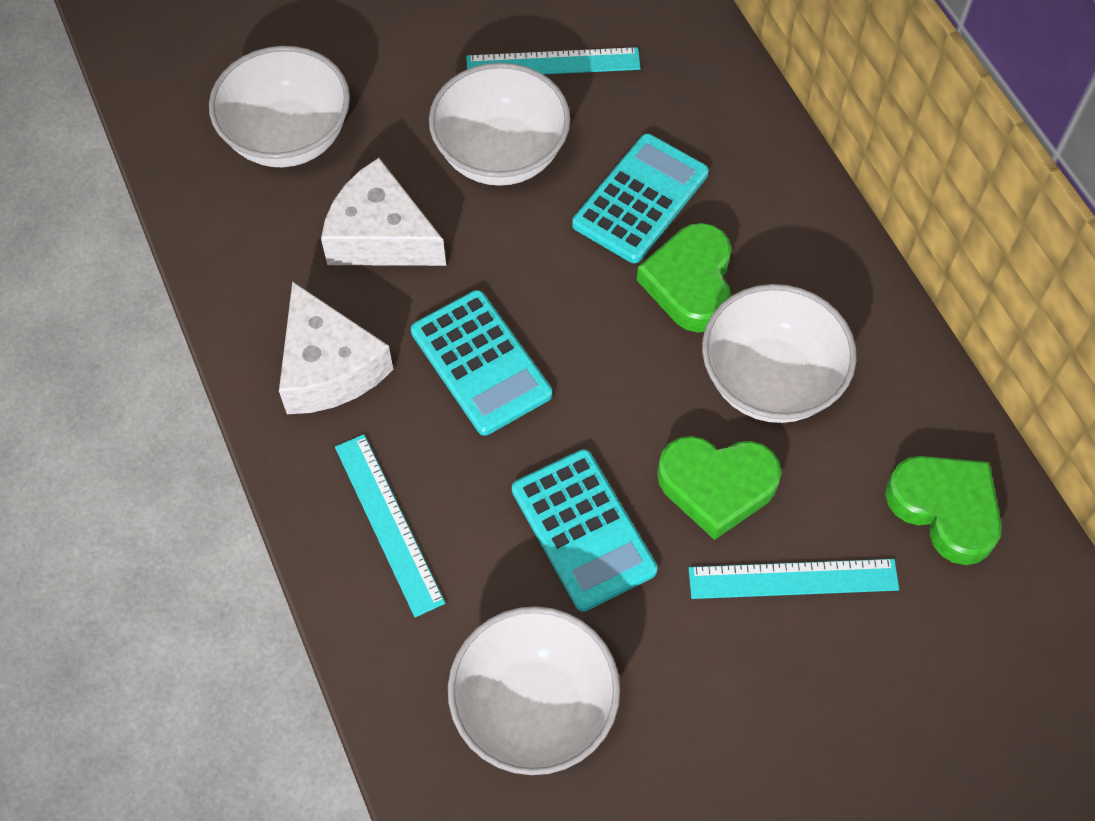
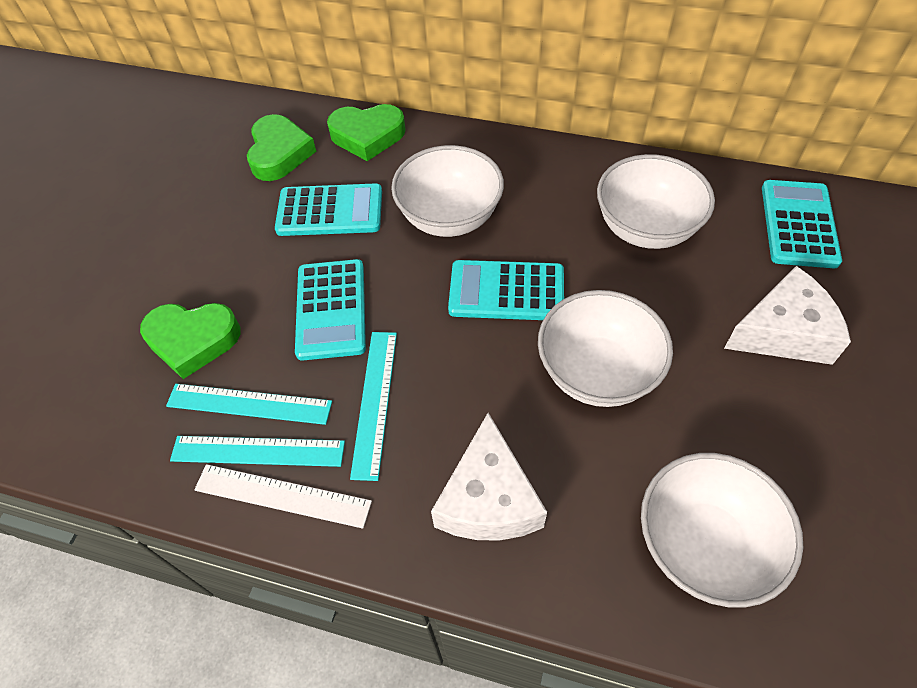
turquoise calculator: [411,290,552,436] [512,449,658,612] [572,134,709,263] = 3 -> [275,183,382,236] [295,259,366,360] [448,260,564,320] [762,180,842,268] = 4
white ruler: none = 0 -> [194,464,372,529] = 1

